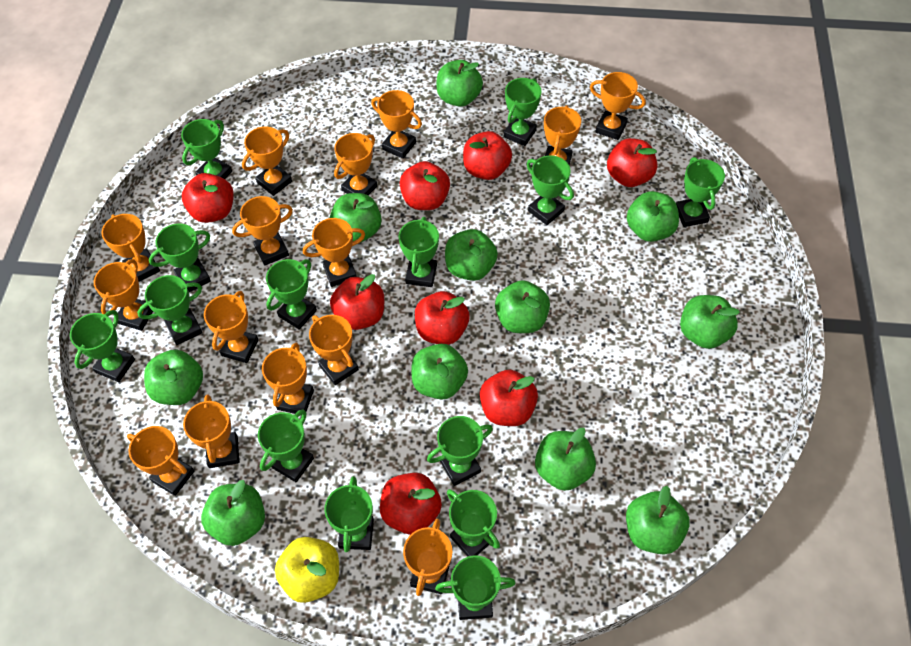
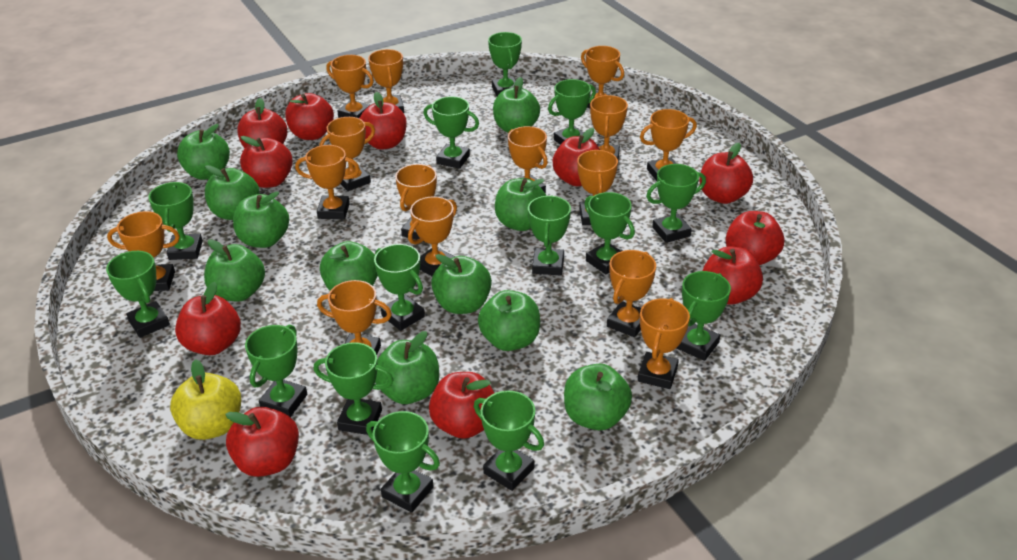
red apple: [182,173,234,223] [330,274,384,330] [380,473,442,535] [399,161,450,210] [415,291,470,345] [463,131,512,180] [480,370,538,426] [607,138,657,187] = 8 -> [175,282,241,355] [225,407,299,477] [237,98,287,148] [240,136,293,188] [285,93,334,140] [359,92,407,150] [429,372,494,439] [553,128,600,186] [700,143,753,204] [703,247,763,305] [726,211,784,265] = 11

